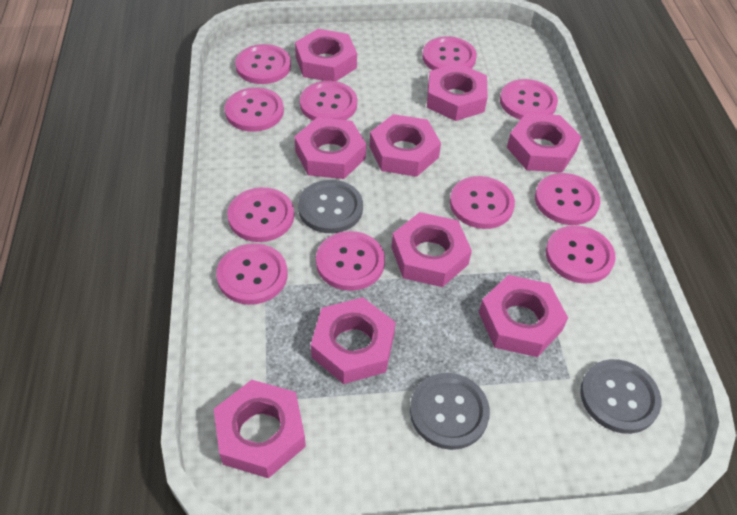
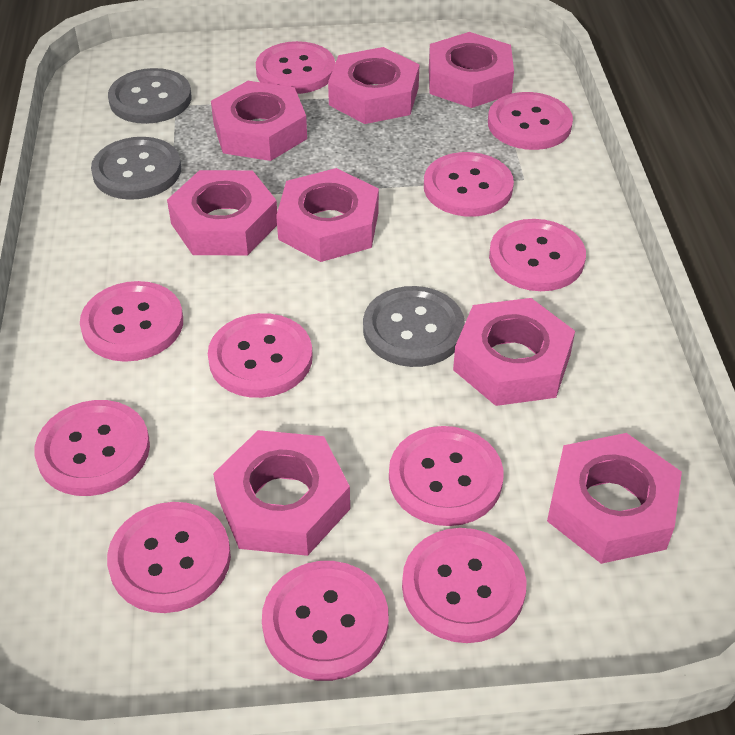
pink nut: [214,380,306,478] [294,117,366,179] [295,29,357,81] [311,297,396,384] [370,114,441,177] [391,212,472,287] [427,63,488,121] [479,275,568,357] [507,113,581,172] = 9 -> [167,170,277,255] [211,81,307,161] [213,430,350,556] [276,168,379,262] [328,47,420,124] [429,32,514,108] [453,298,575,406] [547,433,682,564] = 8

